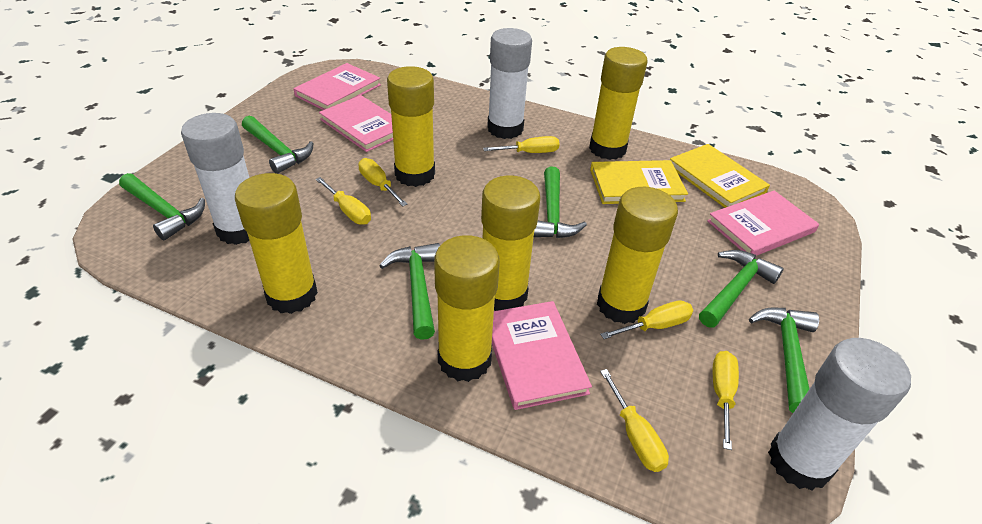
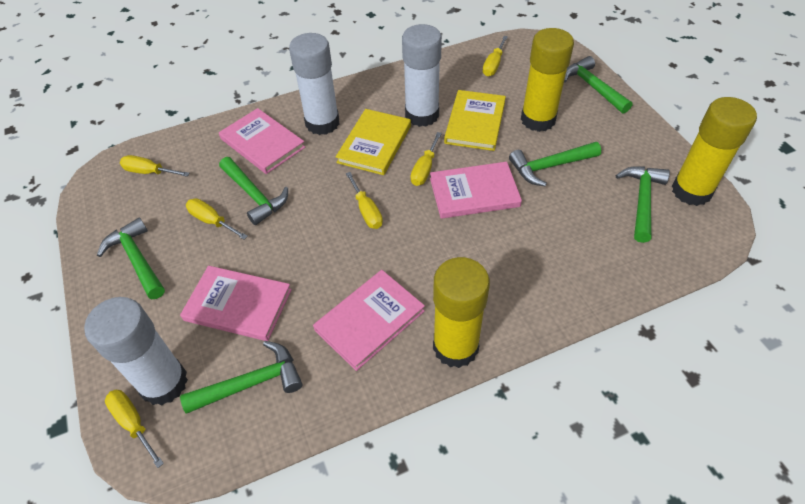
yellow glue stick: [235,173,318,314] [387,66,435,187] [434,235,500,382] [481,176,540,311] [589,47,647,160] [597,187,678,324] = 6 -> [433,257,490,368] [521,28,574,132] [672,97,757,206] = 3

